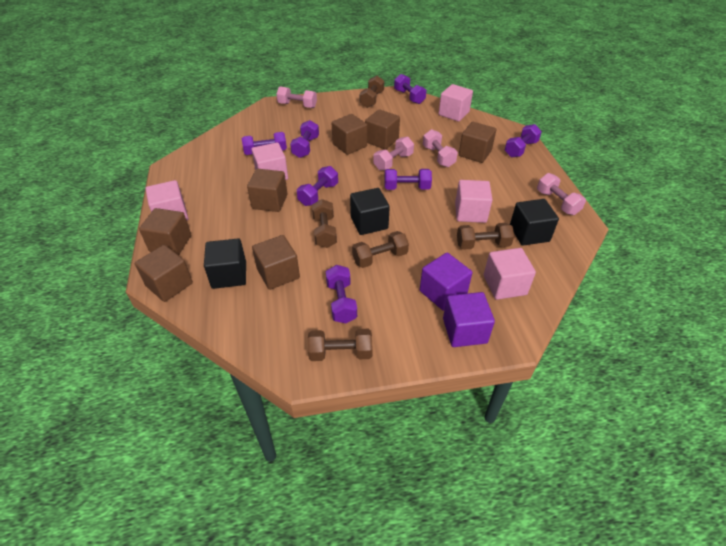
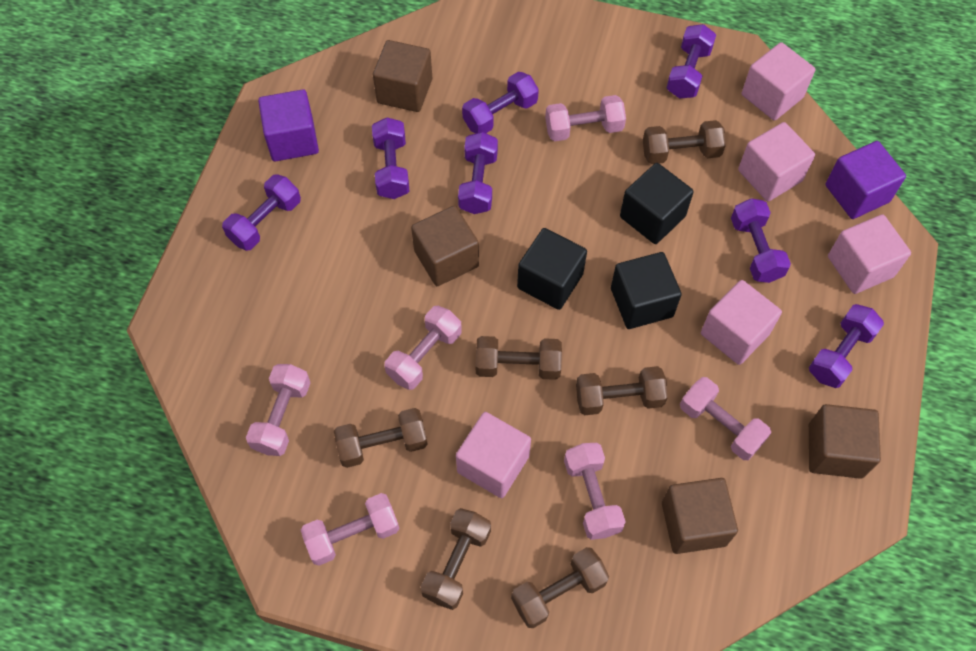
brown cube: [135,245,193,302] [139,208,191,255] [247,169,288,212] [252,235,300,290] [332,114,367,155] [365,109,400,150] [459,122,496,163] = 7 -> [373,40,432,112] [411,206,479,286] [662,478,738,554] [809,404,881,479] = 4
brown dumbbell: [308,329,373,361] [312,199,337,248] [352,231,409,268] [360,76,384,108] [457,223,514,250] = 5 -> [334,408,428,468] [421,508,491,610] [476,336,562,380] [511,547,609,628] [576,366,668,415] [643,120,726,164] = 6
pink dumbbell: [276,86,317,108] [373,137,414,170] [423,129,458,167] [537,173,586,215] = 4 -> [246,364,310,456] [301,493,400,566] [385,306,462,390] [545,95,626,141] [564,443,626,540] [680,377,771,460] = 6

